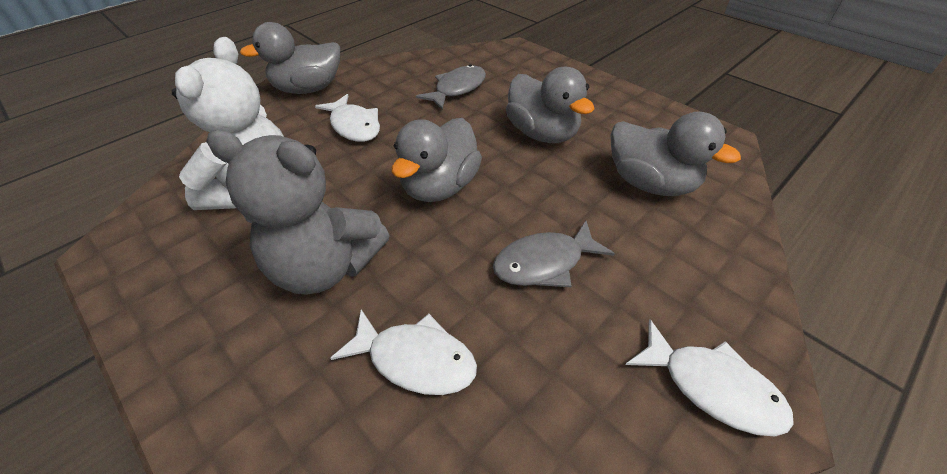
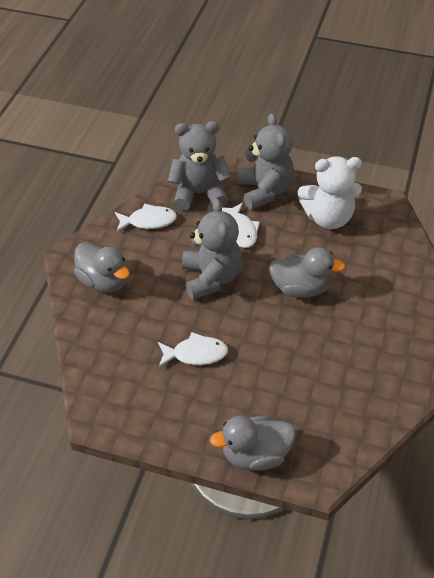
grey duck: [240,22,340,94] [391,118,482,202] [506,67,594,143] [611,111,741,196] = 4 -> [74,242,130,293] [210,416,295,470] [269,247,345,298] = 3
grey fish: [416,64,486,110] [493,221,615,287] = 2 -> none = 0
grey teddy bear: [206,130,390,295] = 1 -> [168,121,231,211] [182,198,242,300] [238,113,294,209] = 3

